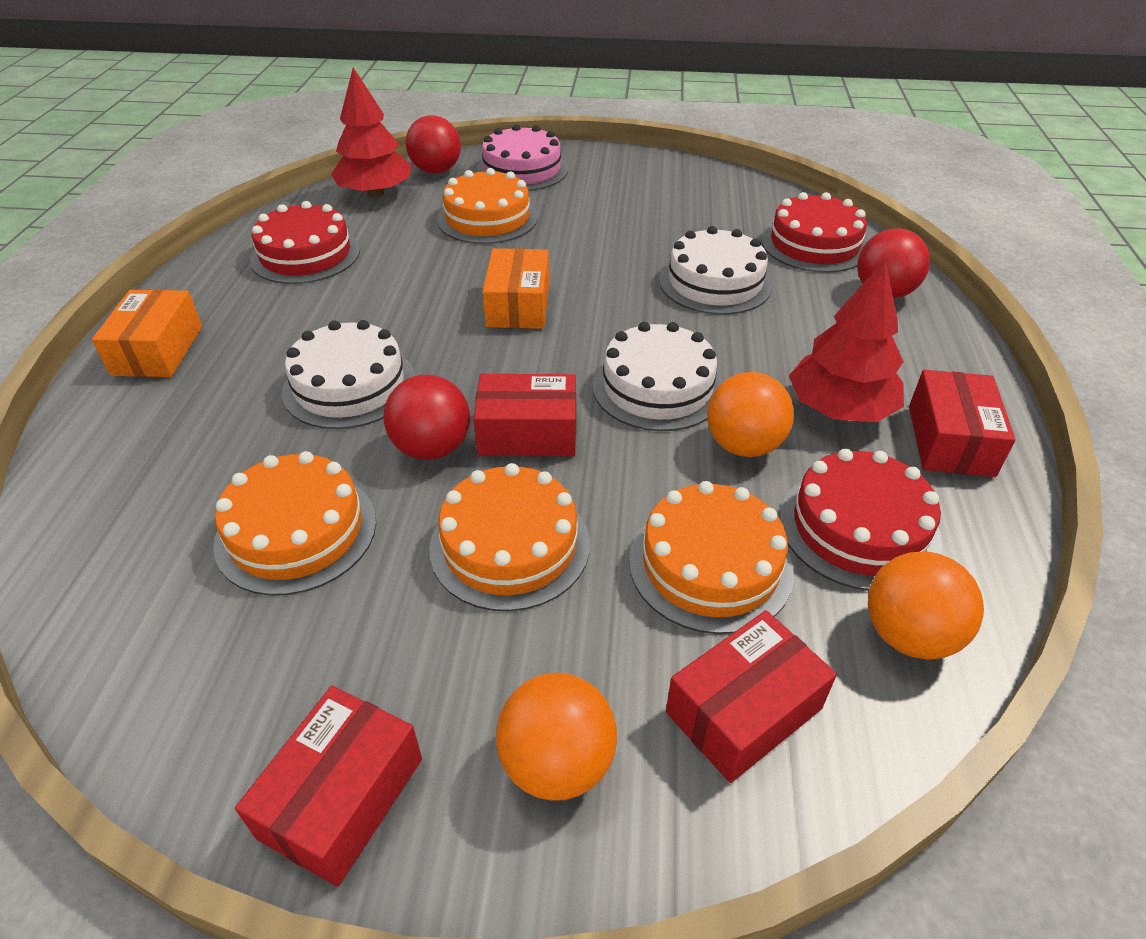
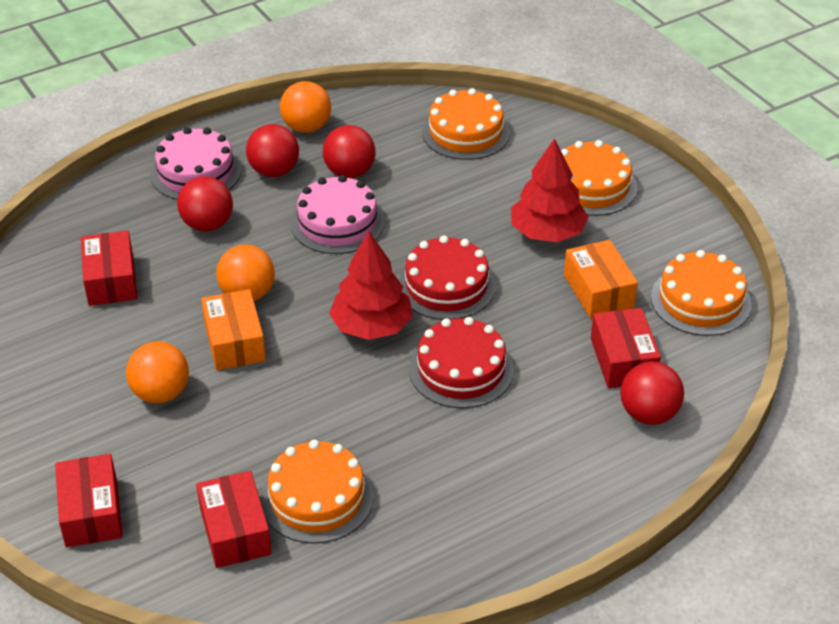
pink cake: [476,124,568,191] = 1 -> [150,127,241,200] [291,175,385,254] = 2
red ball: [384,375,470,460] [406,115,461,174] [857,228,930,298] = 3 -> [177,176,233,232] [246,124,299,177] [323,125,375,178] [620,362,684,425] = 4
red cake: [250,201,360,284] [761,192,867,273] [780,449,942,591] = 3 -> [398,235,496,320] [409,317,514,408] = 2
white cake: [282,320,415,429] [592,322,723,431] [659,226,772,315] = 3 -> none = 0

